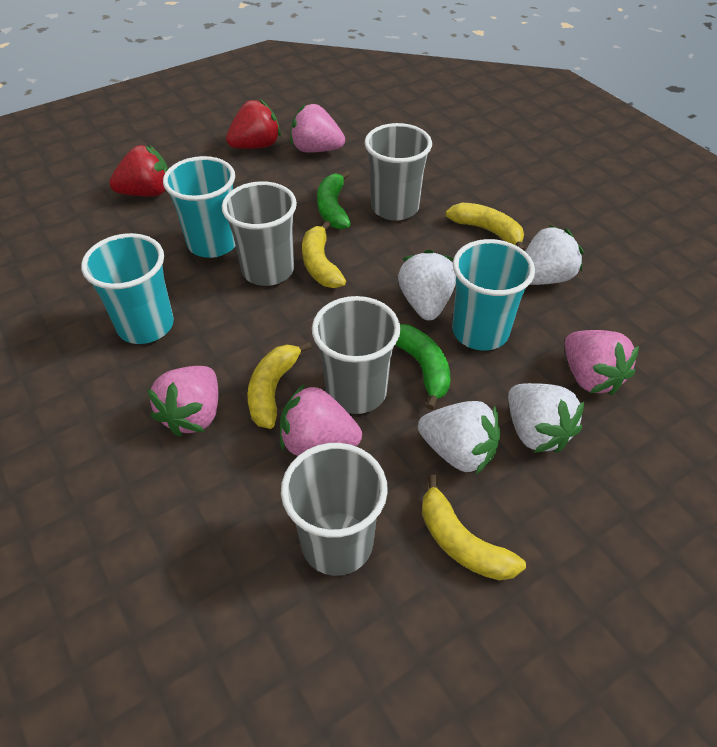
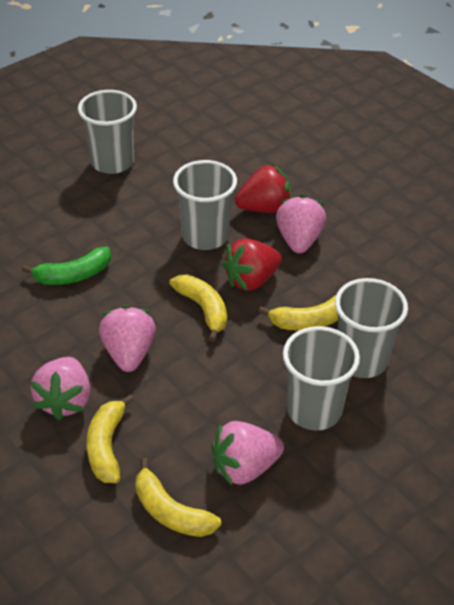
green banana: [317,170,351,229] [396,324,450,410] = 2 -> [22,247,111,285] = 1
turquoise cup: [81,233,174,344] [163,156,235,258] [452,239,535,350] = 3 -> none = 0
white strawberry: [398,250,456,320] [418,401,500,475] [508,383,585,453] [525,225,584,285] = 4 -> none = 0

